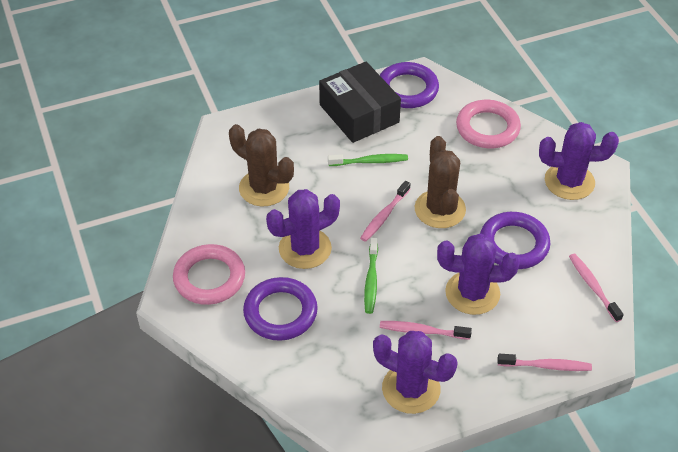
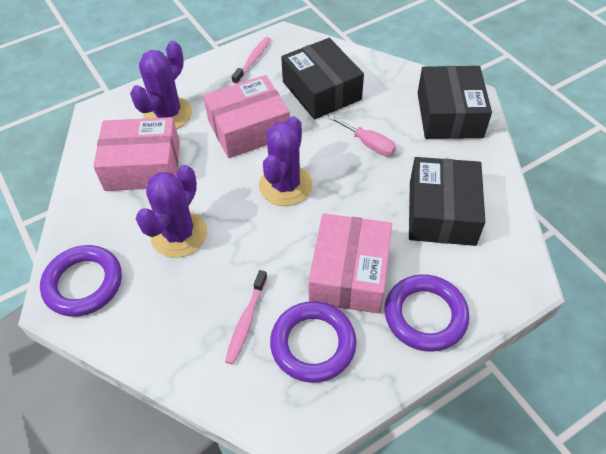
black box: [319,62,401,143] = 1 -> [281,38,364,120] [409,157,485,246] [418,66,492,139] = 3
brown cactus: [229,124,294,207] [415,136,466,228] = 2 -> none = 0
green toothbrush: [328,154,408,166] [364,238,378,314] = 2 -> none = 0
pink box: none = 0 -> [93,117,180,191] [203,75,290,158] [308,213,392,314] = 3
pink ring: [173,244,245,305] [456,100,521,148] = 2 -> none = 0
pink screwdriver: none = 0 -> [328,115,396,156] = 1
pink toothbrush: [360,181,410,242] [380,321,472,340] [497,354,592,371] [569,254,624,322] = 4 -> [225,270,267,365] [232,37,271,84] = 2
purple cactus: [266,189,340,269] [373,331,458,414] [437,234,520,315] [539,122,619,200] = 4 -> [130,41,192,129] [136,165,207,257] [259,116,313,206] = 3

